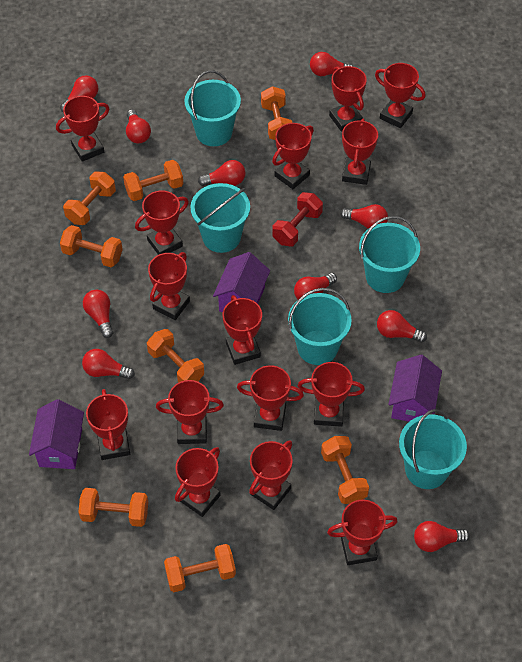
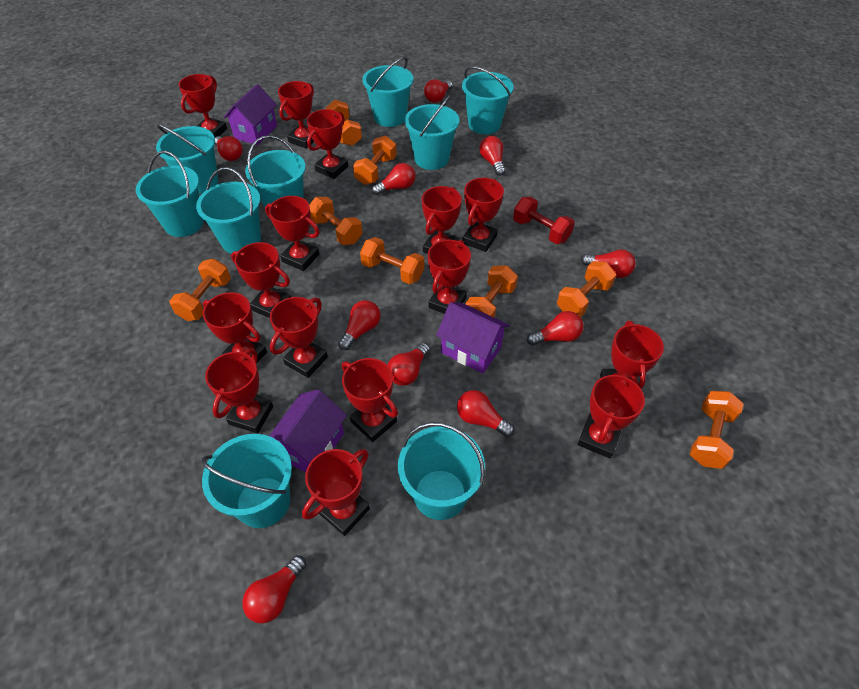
turquoise bucket: [184,70,241,146] [190,183,250,253] [288,288,352,365] [359,216,420,293] [399,409,467,489] = 5 -> [136,151,204,237] [156,124,218,194] [196,167,261,254] [202,434,292,528] [245,135,306,208] [362,57,413,127] [398,422,485,520] [405,95,459,170] [462,66,514,134] = 9

